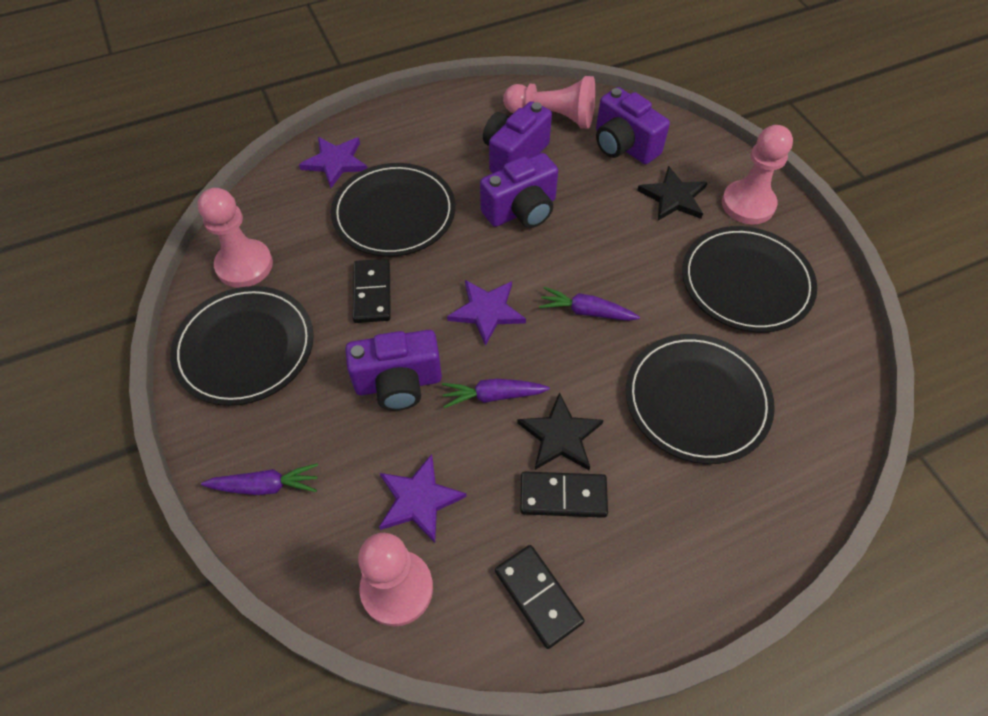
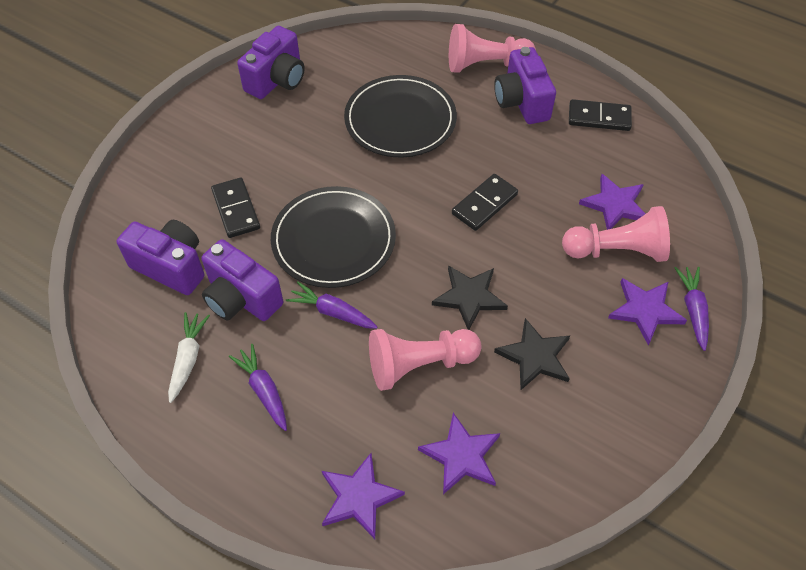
black plate: [170,286,314,406] [331,163,455,257] [626,334,775,464] [682,226,817,333] = 4 -> [271,186,396,288] [344,75,457,158] = 2
pink pawn: [198,188,273,288] [358,533,433,627] [503,76,595,129] [722,125,793,224] = 4 -> [369,329,482,391] [449,24,536,73] [562,206,670,262] = 3
purple star: [299,137,367,188] [379,454,467,543] [447,280,526,346] = 3 -> [322,453,405,539] [418,413,500,494] [579,174,646,230] [608,278,687,345] = 4
white carrot: none = 0 -> [168,312,210,403] = 1

